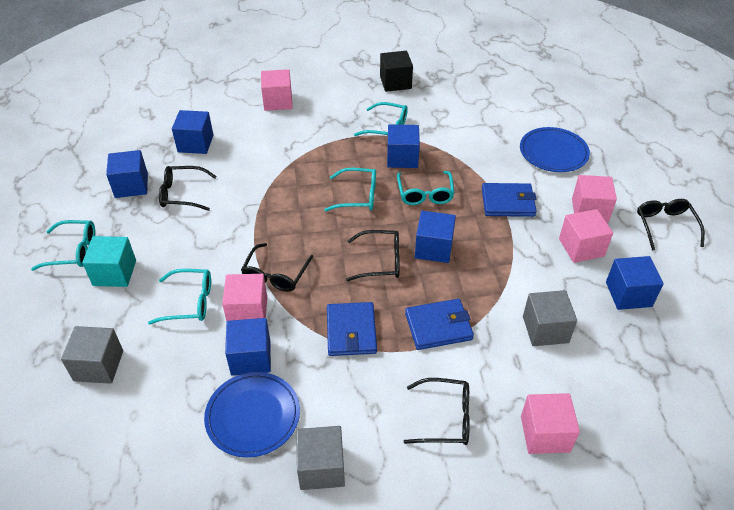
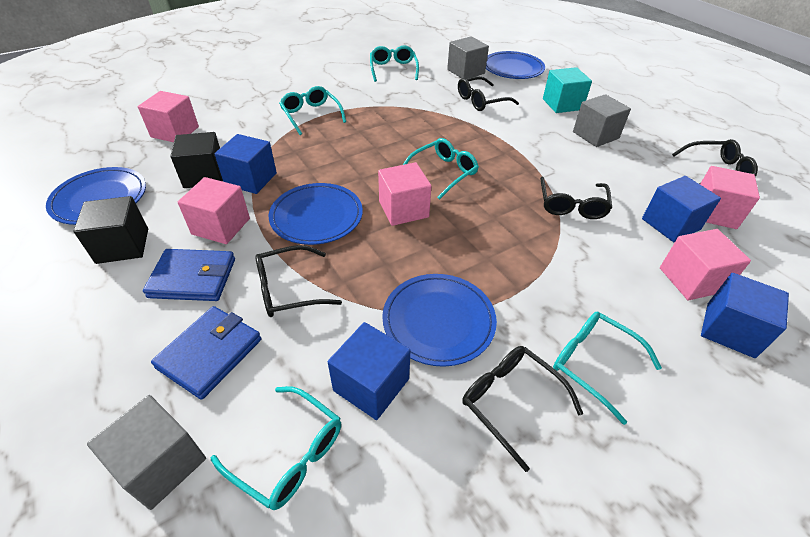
black cube: [380,51,413,92] = 1 -> [73,196,148,264] [170,132,223,188] = 2
blue cube: [106,150,148,198] [172,110,213,154] [225,318,271,376] [387,124,420,168] [415,211,456,263] [606,256,664,310] = 6 -> [214,134,277,194] [328,322,411,420] [642,176,721,243] [701,273,789,358] = 4
blue plate: [204,372,300,458] [520,127,590,172] = 2 -> [46,167,146,225] [269,183,363,245] [382,274,497,367] [486,51,545,79] = 4
blue wallet: [327,302,377,356] [405,299,474,350] [482,183,537,217] = 3 -> [143,249,235,301] [151,306,261,400] = 2

